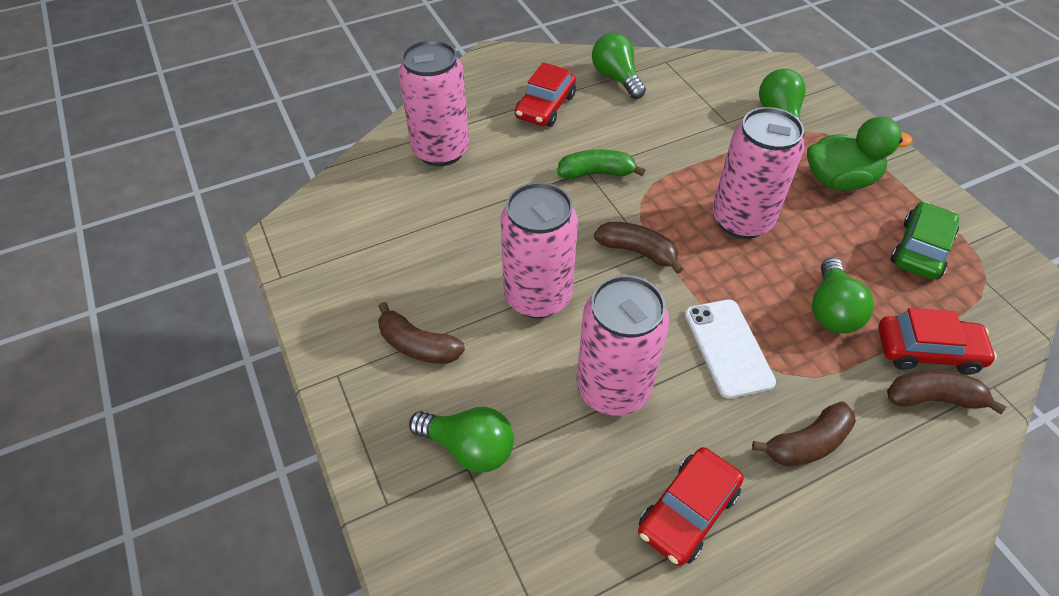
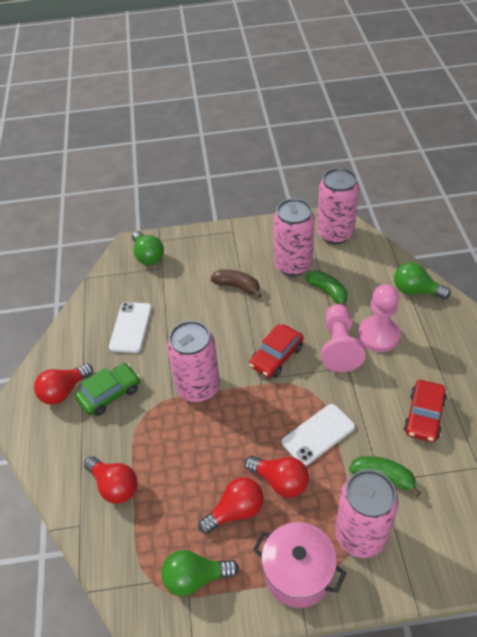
brown banana: [378,302,465,364] [594,222,683,274] [752,401,856,467] [887,370,1007,414] = 4 -> [210,270,262,298] = 1
green banana: [557,150,645,179] = 1 -> [305,270,348,306] [349,456,421,497] = 2
green duck: [807,117,912,191] = 1 -> none = 0
green light bulb: [409,407,514,473] [592,33,646,99] [759,69,806,137] [812,258,874,334] = 4 -> [132,231,164,265] [161,550,239,596] [394,262,451,299] = 3
pink pawn: none = 0 -> [321,304,366,372] [358,284,401,352] = 2
pink pot: none = 0 -> [253,522,346,608] = 1
red car: [515,62,576,127] [638,447,744,566] [878,308,997,375] = 3 -> [249,324,304,378] [404,380,447,442] = 2
red light bulb: none = 0 -> [34,363,93,405] [84,456,138,504] [198,477,264,534] [244,456,309,498] = 4
white phone: [685,299,776,399] = 1 -> [109,302,152,353] [282,404,355,466] = 2

